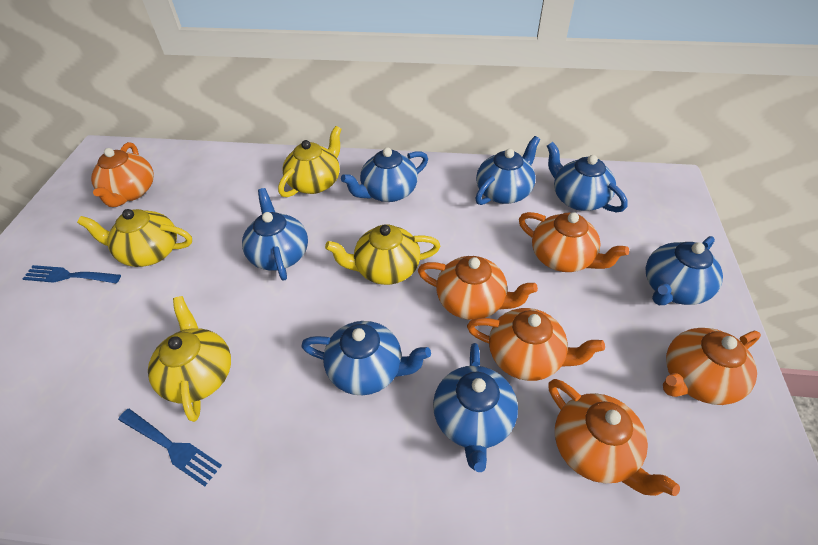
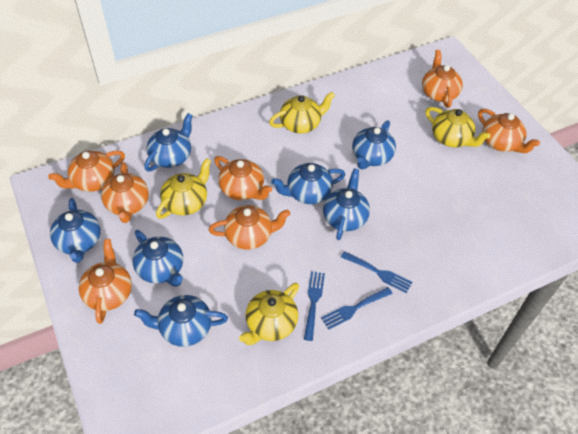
blue fork: [22,265,121,283] [118,409,222,486] = 2 -> [304,271,325,341] [321,287,393,330] [341,251,412,293] = 3
orange teapot: [91,142,154,207] [418,256,538,320] [467,308,605,381] [519,212,629,272] [548,379,680,496] [663,328,761,405] = 6 -> [48,151,125,192] [79,239,132,324] [101,162,149,223] [209,205,290,250] [214,156,272,200] [422,50,463,108] [478,109,540,153] = 7

